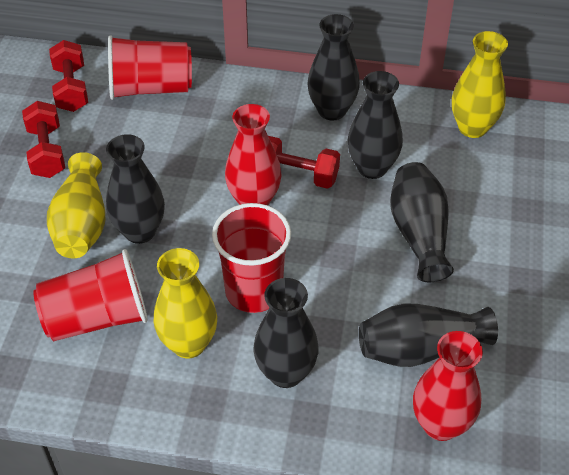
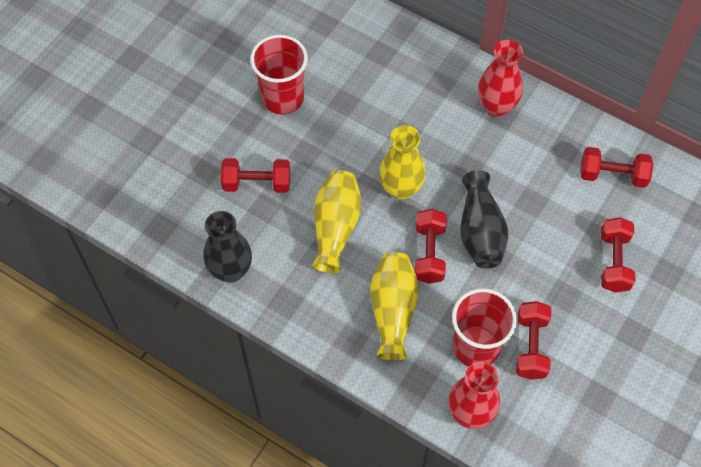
black vase: [106,134,165,244] [253,278,319,388] [307,14,360,120] [348,71,403,179] [359,303,498,367] [390,162,454,282] = 6 -> [203,211,252,283] [461,170,508,269] = 2
red cup: [33,249,148,341] [108,35,192,100] [212,203,291,313] = 3 -> [250,35,308,115] [452,288,517,367] = 2
red dumbbell: [22,101,65,178] [49,40,88,112] [268,136,340,189] = 3 -> [221,158,290,193] [414,209,447,284] [516,301,551,380] [580,147,653,188] [601,217,635,292] = 5

